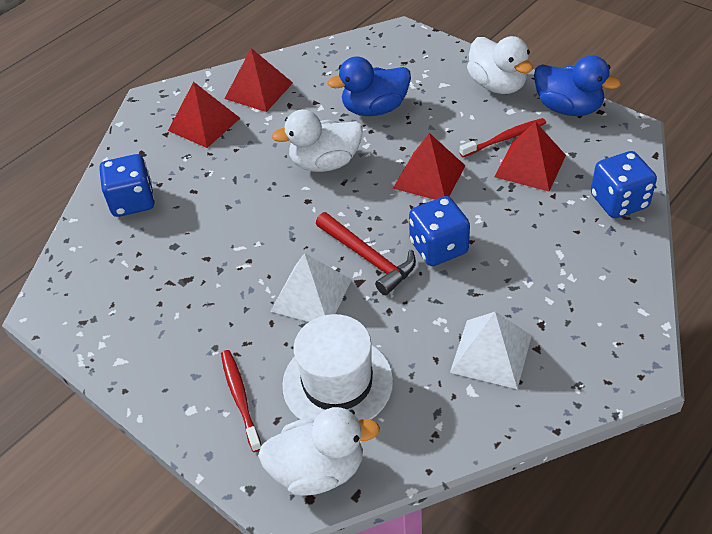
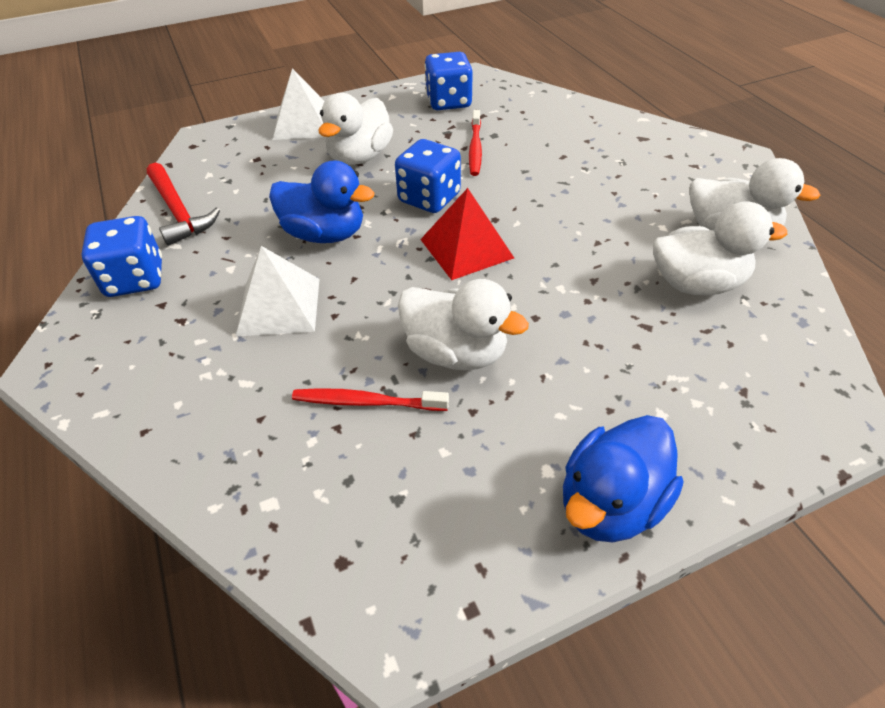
red pyramid: [168,82,240,148] [224,48,293,112] [393,133,466,200] [494,122,566,191] = 4 -> [420,188,514,280] = 1
white duck: [258,407,380,496] [272,109,362,172] [467,36,533,94] = 3 -> [319,93,393,165] [398,279,529,370] [653,201,787,295] [690,158,821,230] = 4
white hat: [282,314,393,421] = 1 -> none = 0

